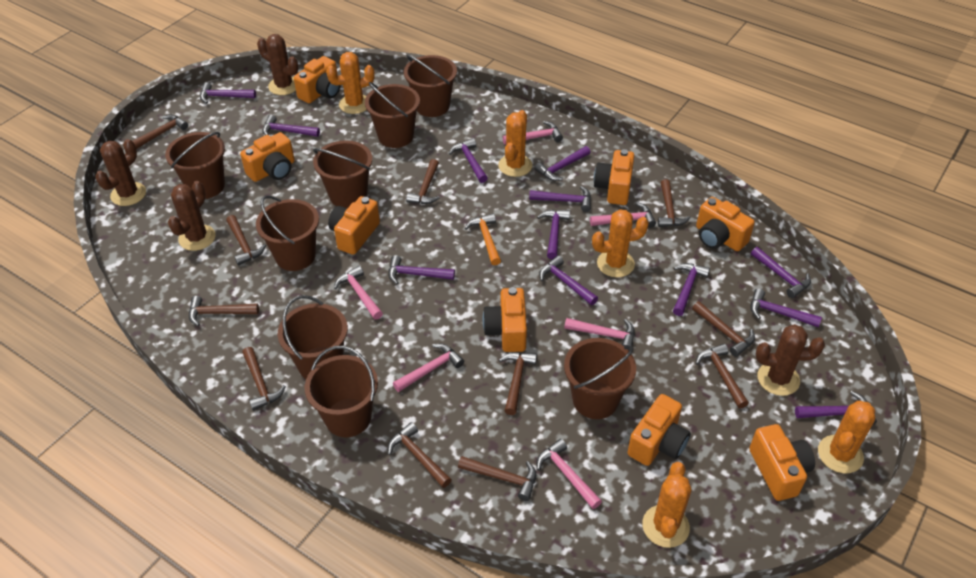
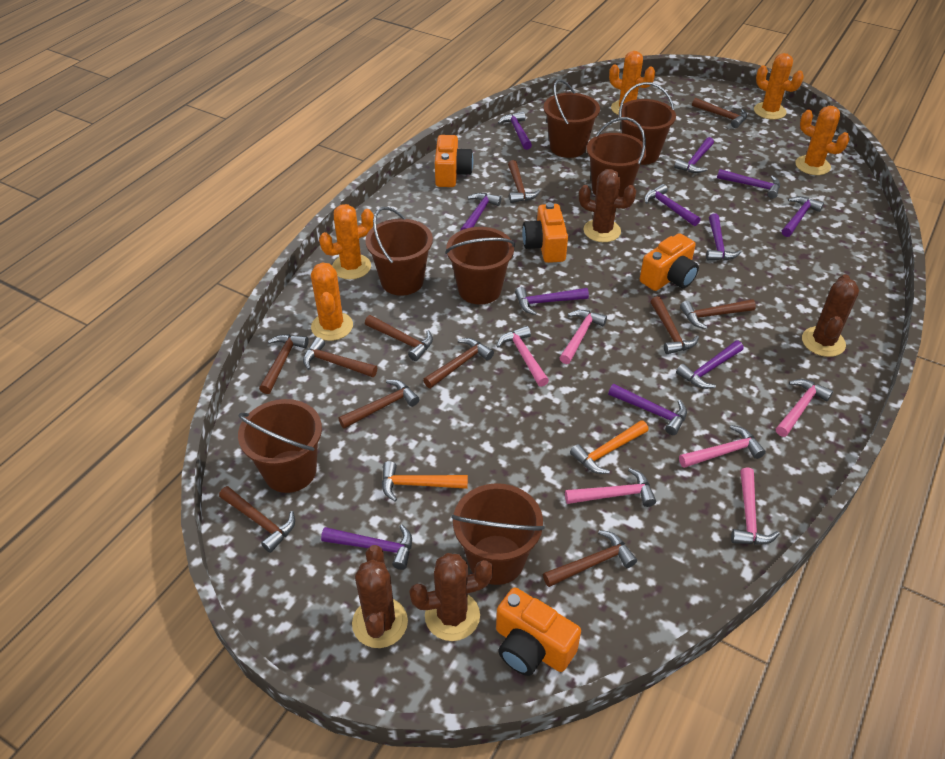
brown bucket: [165,132,225,199] [256,196,319,271] [278,295,348,379] [304,346,378,437] [313,140,372,208] [365,82,420,148] [404,55,457,117] [564,338,636,419] = 8 -> [238,399,322,493] [365,207,433,296] [445,227,515,305] [452,483,545,585] [543,79,600,158] [587,117,647,197] [619,82,676,165] = 7
orange camera: [240,132,295,182] [294,56,341,103] [328,196,380,255] [483,287,527,352] [594,149,634,205] [628,394,691,466] [696,197,755,251] [749,424,815,501] = 8 -> [435,135,473,187] [496,587,581,676] [522,202,568,263] [640,233,699,291] = 4
orange hammer: [465,213,501,266] = 1 -> [382,461,468,502] [570,420,649,474] = 2
purple hammer: [200,82,256,104] [262,115,320,137] [388,255,455,284] [449,138,488,183] [529,186,591,212] [535,146,591,181] [537,210,570,259] [539,256,598,305] [673,263,710,316] [751,247,811,298] [751,288,822,327] [795,391,877,425] = 12 -> [321,524,412,570] [460,193,501,231] [498,112,532,150] [515,287,589,315] [608,384,687,435] [644,184,700,226] [674,137,714,173] [676,341,744,389] [706,213,741,261] [717,169,780,199] [782,196,824,237] = 11

